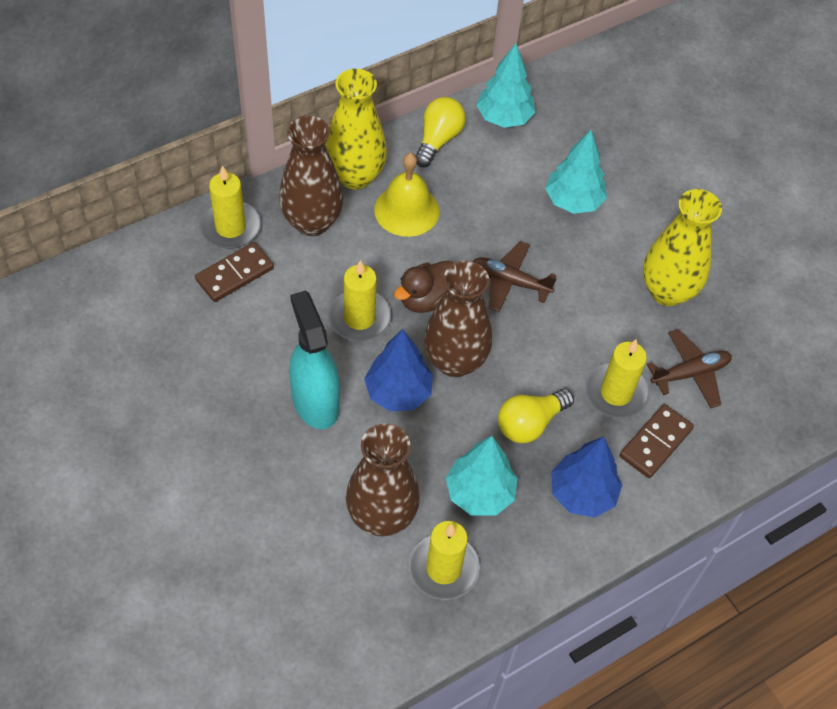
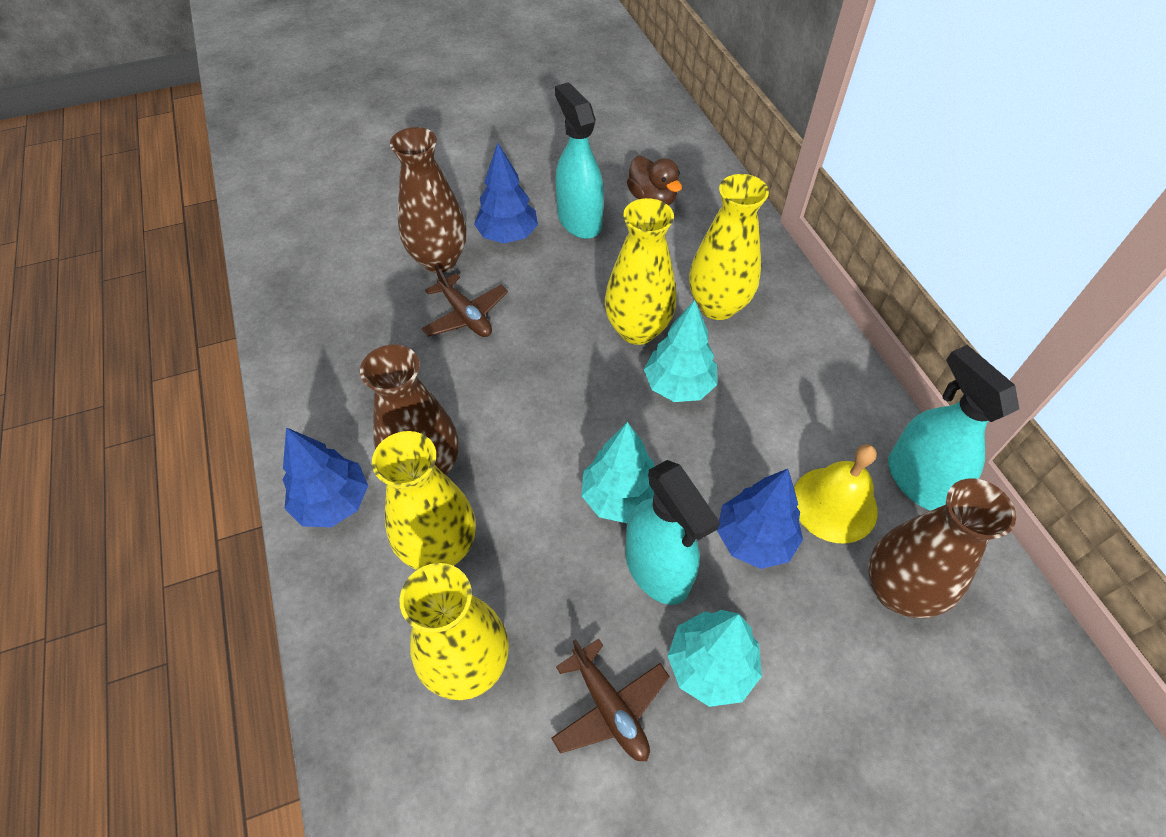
blue tree: [364,329,433,412] [551,436,622,518] = 2 -> [283,427,368,527] [474,143,538,243] [717,469,803,569] = 3
brown domino: [195,242,274,302] [620,404,694,478] = 2 -> none = 0
turquoise spray bottle: [289,291,340,429] = 1 -> [555,82,604,239] [625,460,720,605] [888,345,1019,511] = 3
yellow candle: [200,165,261,249] [328,260,391,341] [409,521,480,600] [585,340,650,418] = 4 -> none = 0
yellow light bulb: [415,97,466,167] [498,389,574,443] = 2 -> none = 0
yellow vase: [325,69,387,190] [643,189,722,306] = 2 -> [372,431,476,570] [400,563,509,700] [605,198,676,345] [689,174,769,320] = 4

